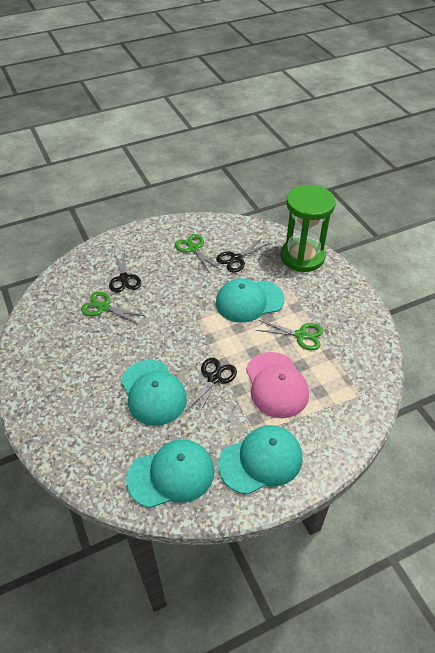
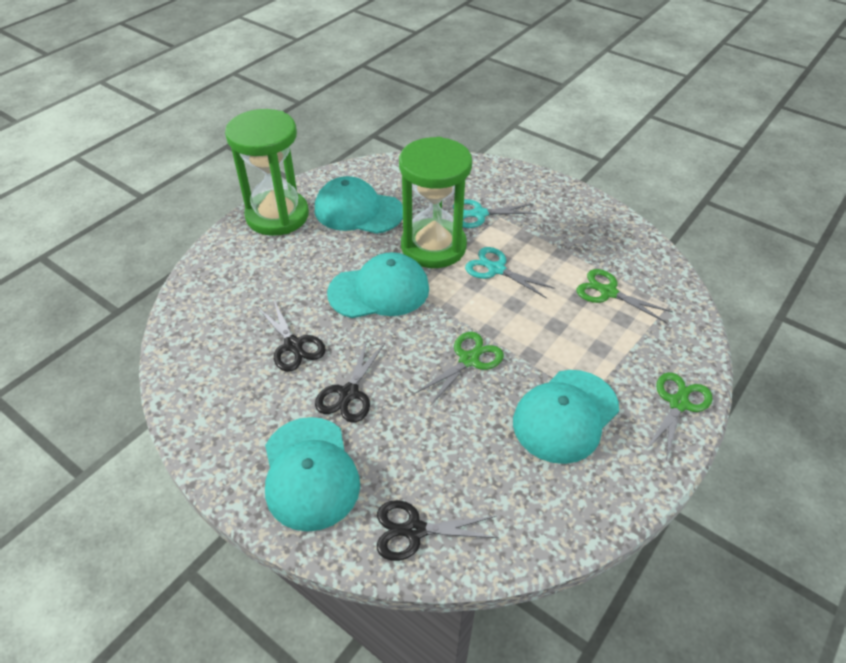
green hourglass: [280,185,336,272] = 1 -> [225,109,309,236] [399,137,472,268] = 2
pink cap: [246,352,309,418] = 1 -> none = 0
turquoise scissors: none = 0 -> [453,199,537,228] [465,247,555,299] = 2

